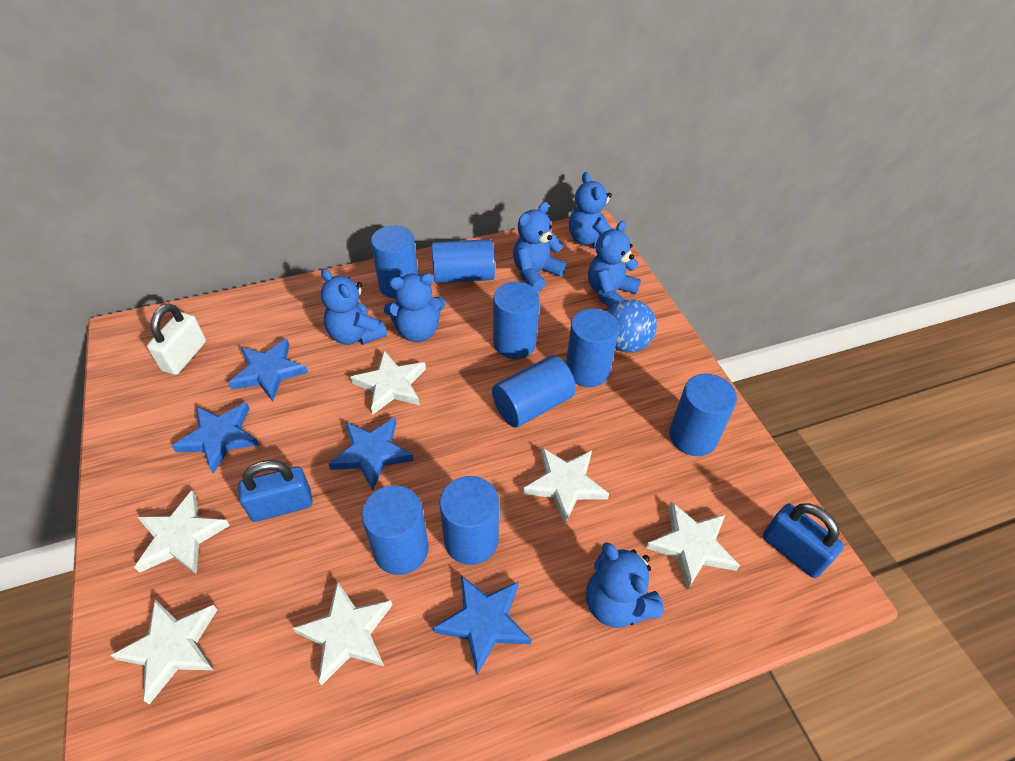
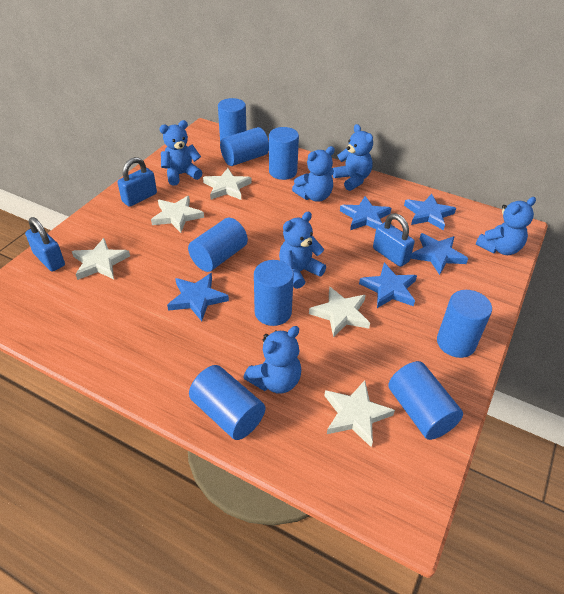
blue ball: [607,299,657,353] = 1 -> none = 0
blue padlock: [238,460,313,522] [763,503,844,578] = 2 -> [25,217,65,272] [117,157,157,207] [373,213,415,267] = 3
blue star: [172,402,259,474] [228,338,308,401] [328,417,414,491] [433,575,531,675] = 4 -> [167,273,229,321] [340,196,391,230] [359,263,417,308] [404,194,456,230] [411,233,468,275] = 5
white padlock: [147,304,206,375] = 1 -> none = 0
white star: [110,599,218,705] [134,490,230,575] [293,581,392,686] [350,351,426,415] [523,447,609,524] [646,502,740,590] = 6 -> [72,238,130,280] [151,196,204,233] [203,168,252,200] [309,287,370,338] [324,381,395,447] = 5

